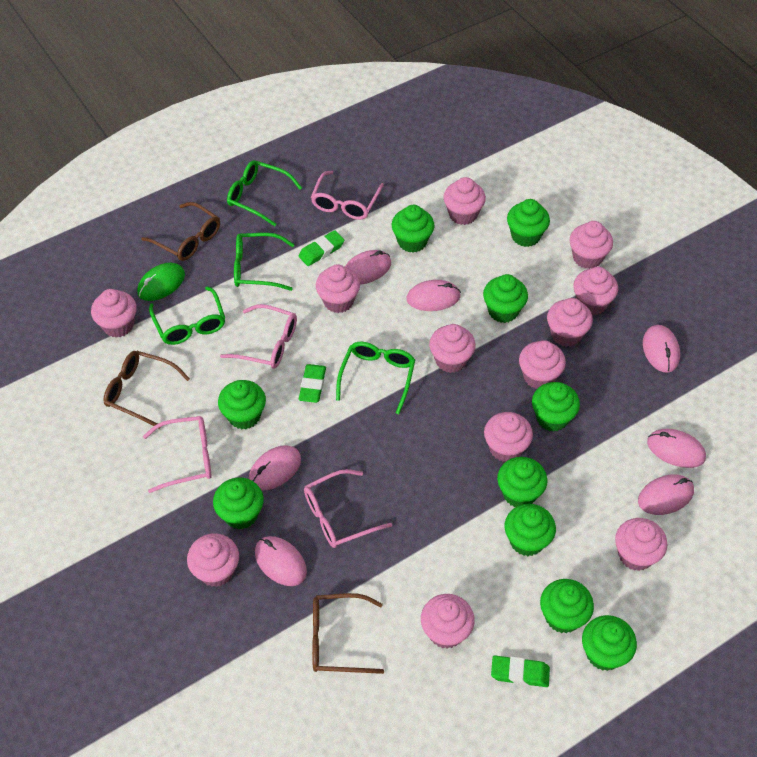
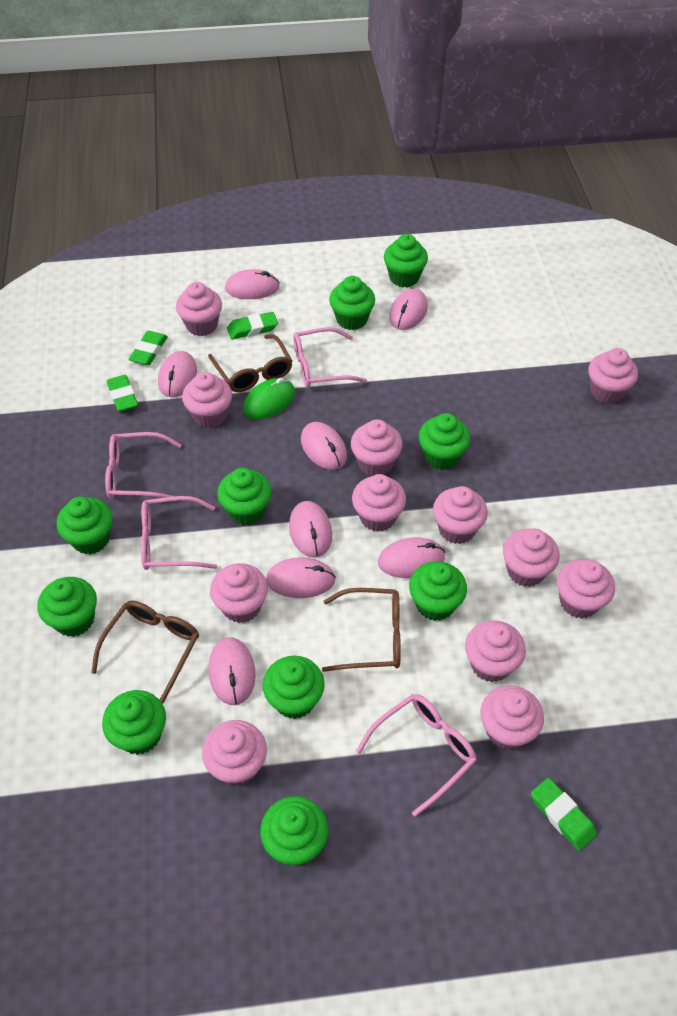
green eraser: [298,230,344,266] [299,364,326,403] [491,655,550,687] = 3 -> [107,375,138,412] [129,331,168,365] [227,312,278,340] [531,778,597,851] = 4
green glasses: [149,286,225,345] [227,160,302,226] [234,233,295,291] [336,342,415,414] = 4 -> none = 0
pink mouse: [249,445,301,491] [255,536,307,586] [345,250,391,285] [406,280,461,311] [638,474,694,515] [643,325,680,373] [647,429,706,468] = 7 -> [158,351,197,398] [208,637,256,705] [225,269,280,299] [266,557,336,598] [289,501,332,557] [301,422,347,470] [378,537,445,578] [389,289,428,330] = 8

